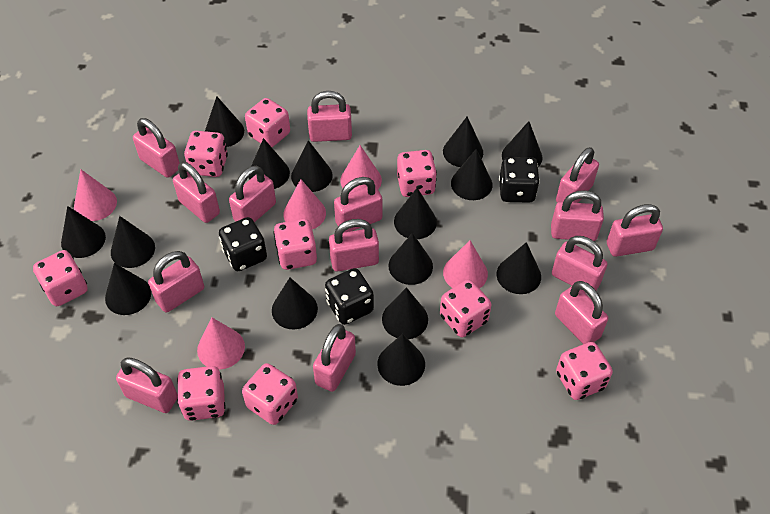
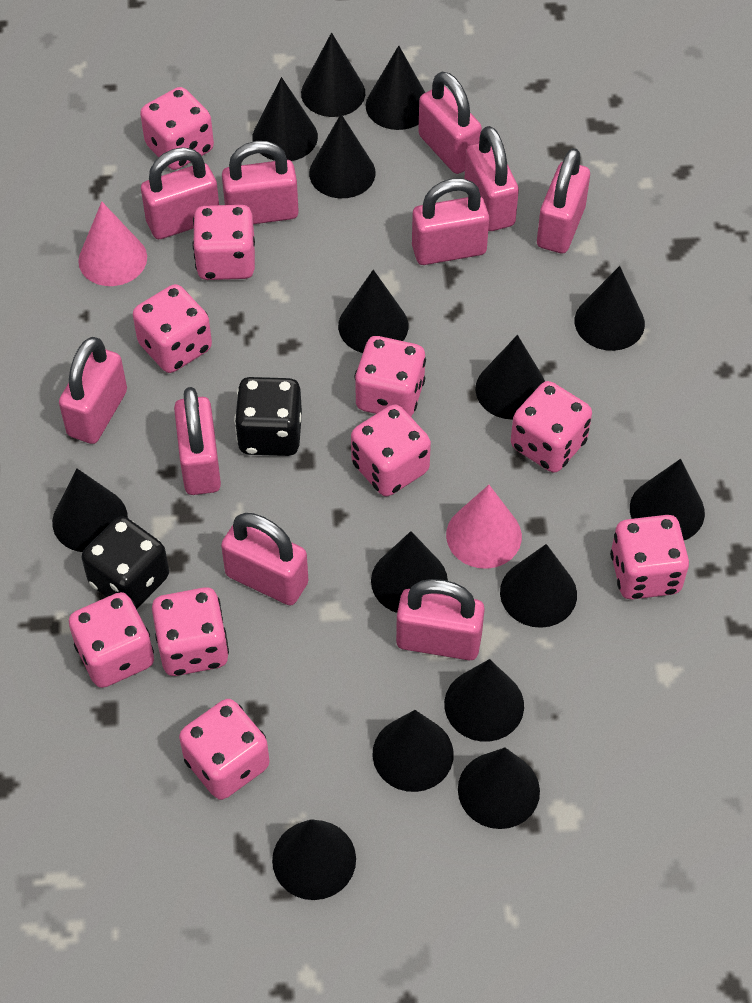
black dice: [219,217,267,271] [325,268,374,325] [499,157,540,203] = 3 -> [81,516,169,609] [234,377,302,456] = 2
pink cone: [74,170,117,221] [197,318,245,369] [283,179,326,229] [340,145,382,193] [443,240,488,289] = 5 -> [78,202,147,286] [446,485,522,569] = 2
pink dice: [33,250,88,306] [177,366,226,421] [184,131,228,177] [242,363,298,425] [245,98,290,147] [273,219,317,270] [397,150,437,197] [440,280,492,337] [556,342,613,400] = 9 -> [69,592,154,688] [133,284,212,373] [140,87,214,170] [152,587,229,676] [179,699,269,800] [193,205,255,280] [351,404,431,496] [354,336,426,417] [511,381,592,473] [610,515,689,600] = 10
pink padlock: [116,358,178,413] [133,118,180,178] [148,251,204,312] [173,162,220,223] [229,166,276,222] [307,91,352,142] [313,324,356,392] [329,219,379,272] [334,177,382,233] [551,190,604,241] [552,236,607,293] [555,281,608,344] [556,147,599,203] [607,204,663,257] = 14 -> [59,337,127,444] [141,147,219,239] [174,387,221,495] [221,513,308,606] [222,141,299,224] [396,579,485,660] [412,178,489,265] [418,72,482,174] [464,126,519,231] [537,148,590,253] = 10

